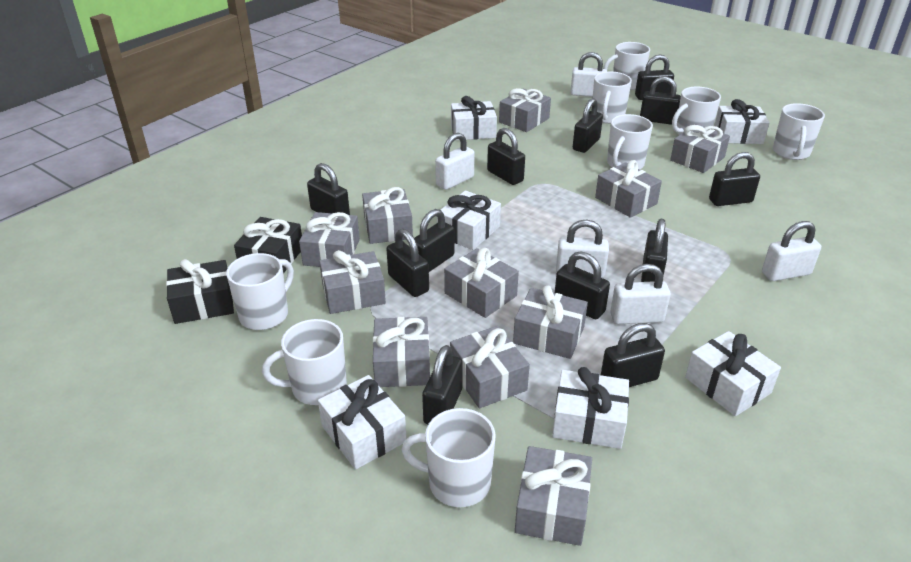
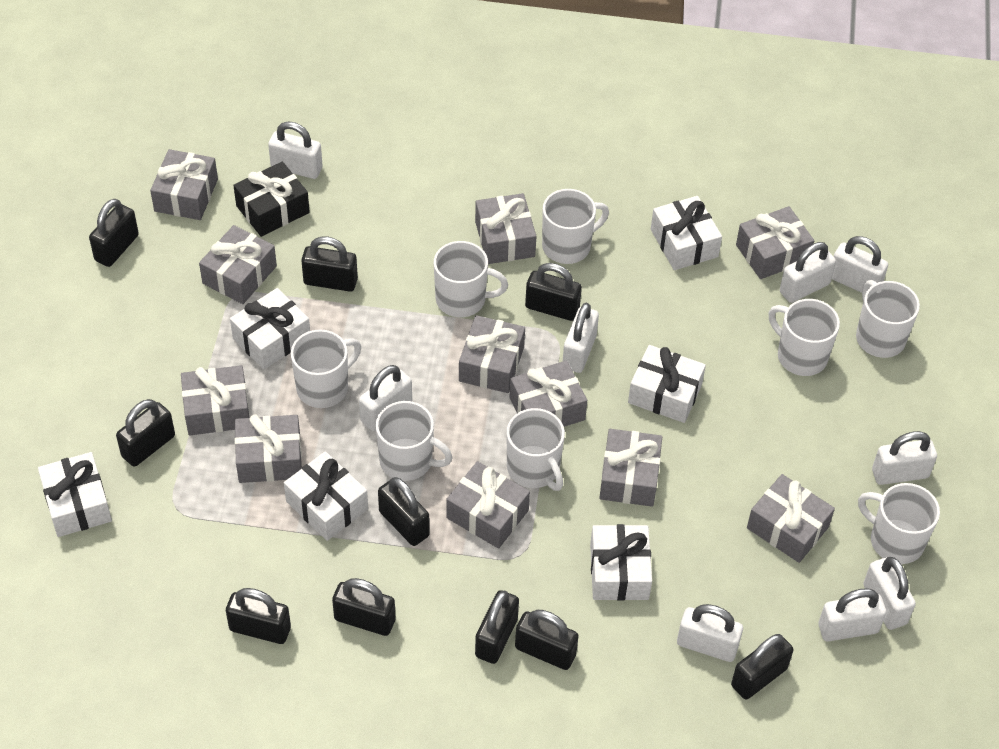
black gift: [166,259,234,324] [234,217,302,274] = 2 -> [233,162,310,237] = 1
black padlock: [307,163,350,215] [386,229,429,297] [414,209,454,272] [422,345,463,425] [487,128,525,185] [555,251,610,319] [573,98,603,153] [601,323,665,387] [635,54,674,100] [640,76,681,125] [641,219,668,282] [709,152,760,206] = 12 -> [89,199,139,267] [116,399,175,467] [226,588,291,644] [301,236,358,292] [332,578,395,636] [378,477,430,546] [475,590,519,664] [515,610,579,670] [525,263,582,321] [731,634,793,700] = 10
white padlock: [435,133,475,190] [556,220,609,278] [570,52,607,97] [610,264,671,324] [762,221,821,281] = 5 -> [268,121,323,179] [359,365,412,431] [562,303,599,373] [677,604,743,662] [780,242,836,303] [818,588,886,641] [832,236,888,293] [863,557,916,630] [872,431,937,485] = 9

